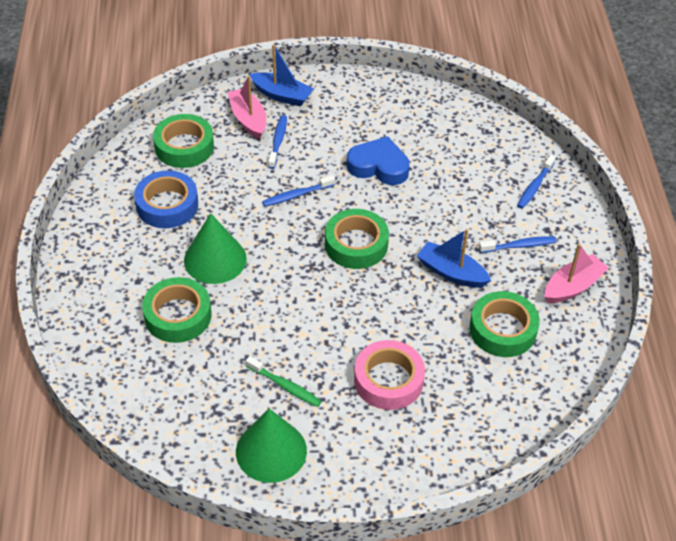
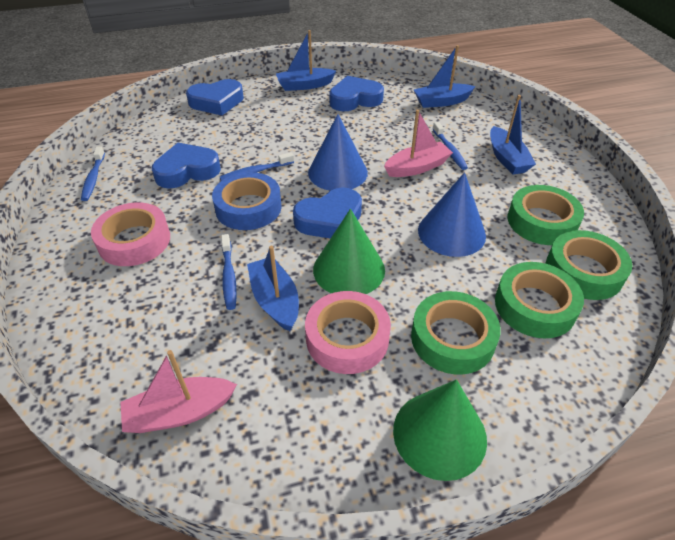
blue boat: [249,44,314,107] [417,229,491,288] = 2 -> [247,246,299,331] [276,30,336,91] [414,45,476,108] [490,95,536,175] = 4
blue cone: none = 0 -> [308,114,368,191] [418,172,486,257] = 2
blue heart: [347,136,410,185] = 1 -> [152,143,221,189] [186,79,243,116] [293,187,362,239] [329,76,384,111] = 4
green toothbrush: [246,356,322,407] = 1 -> none = 0
pink tape: [354,340,425,410] = 1 -> [91,202,170,266] [305,291,391,374] = 2

